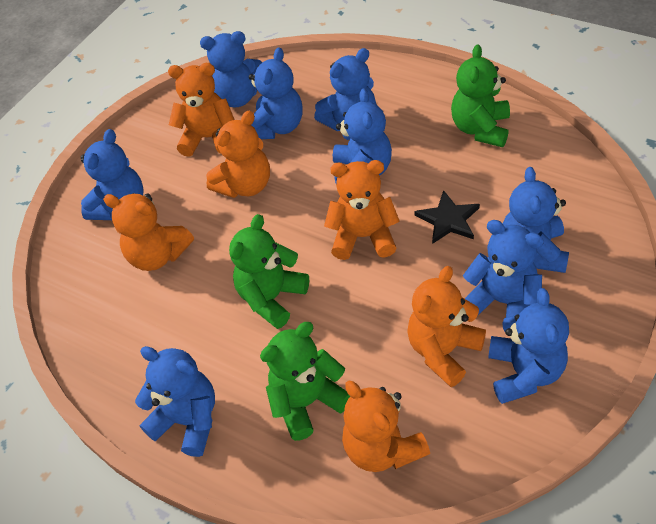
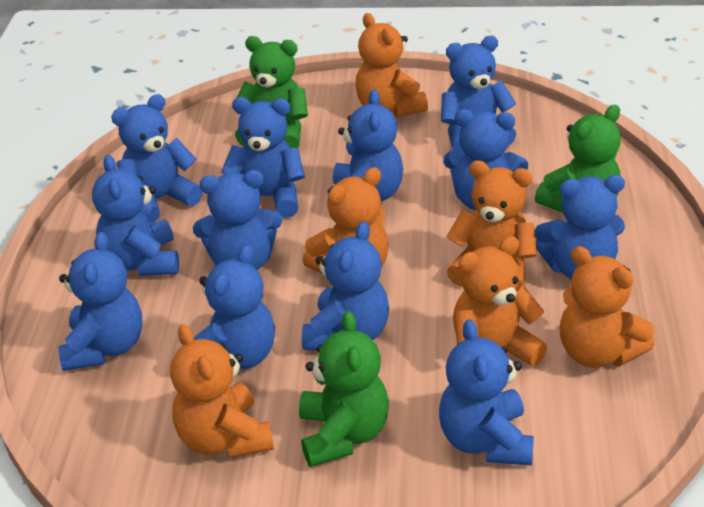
black star: [414,190,480,244] = 1 -> none = 0
blue teddy bear: [81,129,144,220] [135,346,215,457] [200,31,262,107] [249,47,303,139] [314,48,377,131] [333,89,392,183] [463,220,544,317] [488,288,569,404] [503,167,569,273] = 9 -> [58,232,142,371] [92,155,179,276] [111,94,203,223] [193,170,282,270] [194,244,275,369] [221,97,305,218] [302,221,389,350] [333,89,403,201] [439,319,534,465] [441,36,516,150] [443,109,528,211] [535,175,625,280] = 12

